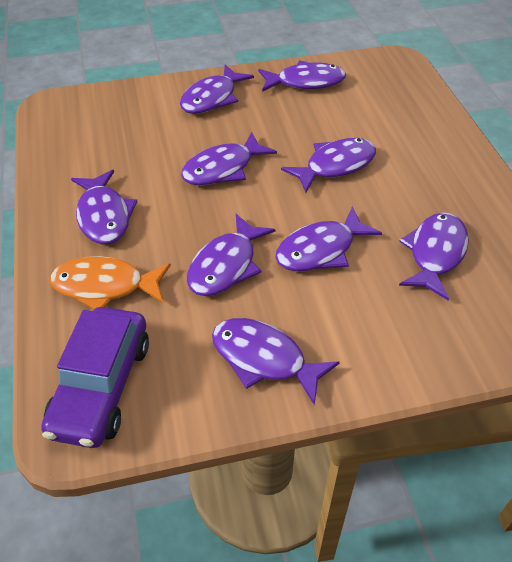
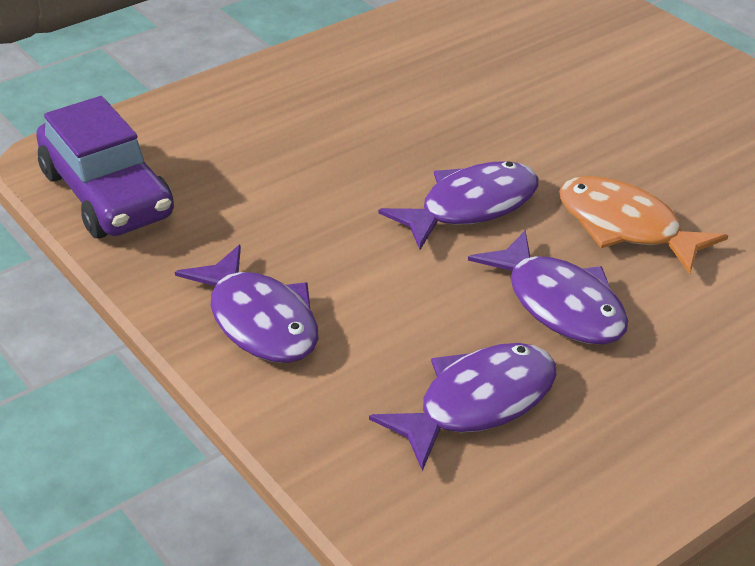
purple fish: [71,170,137,244] [180,65,254,114] [181,132,277,186] [187,214,276,296] [212,318,340,406] [258,61,346,92] [276,206,382,271] [281,138,376,193] [399,212,469,301] = 9 -> [175,245,319,363] [369,343,557,471] [378,161,538,250] [468,230,628,345] = 4

